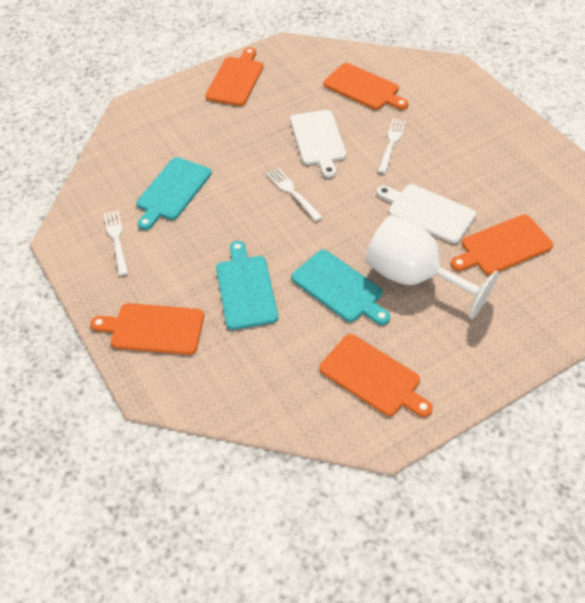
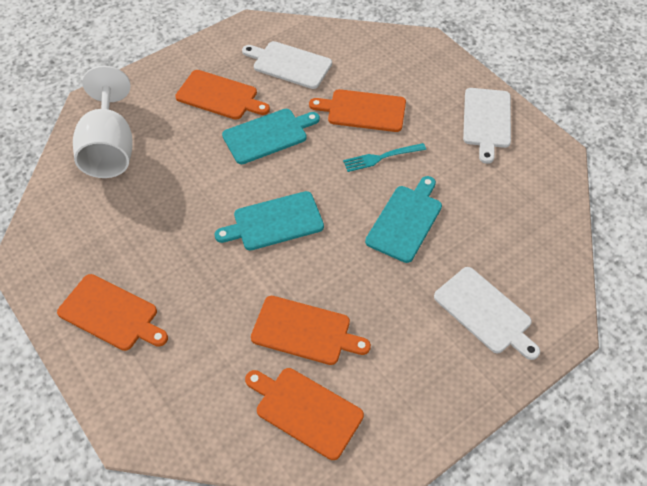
turquoise fork: none = 0 -> [343,143,426,172] = 1
white cutting board: [290,110,347,178] [376,184,476,243] = 2 -> [242,41,332,89] [434,267,540,360] [463,88,511,164] = 3
white fork: [104,210,128,276] [266,168,323,221] [378,119,406,173] = 3 -> none = 0

